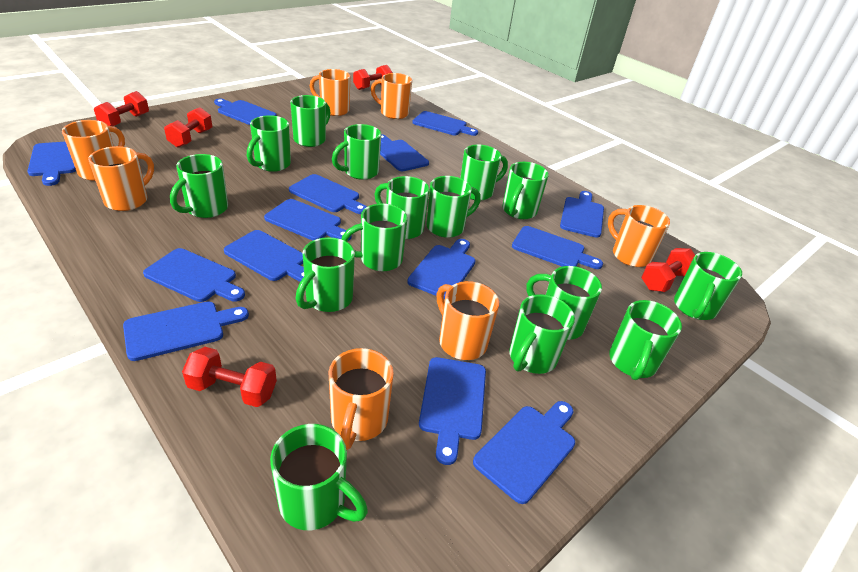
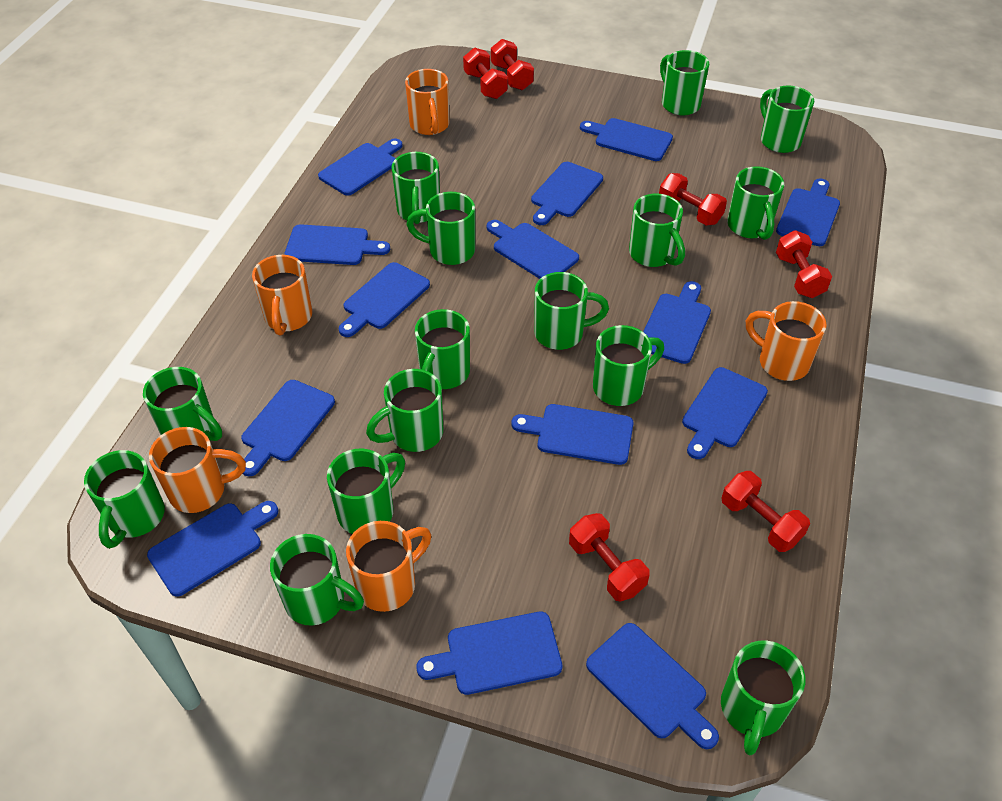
orange mug: [62,120,125,181] [88,146,154,211] [310,69,350,116] [328,348,394,450] [371,73,412,119] [437,281,499,360] [608,205,670,267] = 7 -> [149,427,246,513] [252,255,312,335] [346,521,431,612] [405,69,449,135] [746,301,827,381] = 5
red dumbbell: [94,91,149,126] [164,107,212,148] [182,347,277,407] [353,65,393,90] [641,248,695,292] = 5 -> [463,47,508,99] [491,39,534,90] [569,513,650,602] [659,173,727,226] [721,471,810,552] [776,230,832,298] = 6

